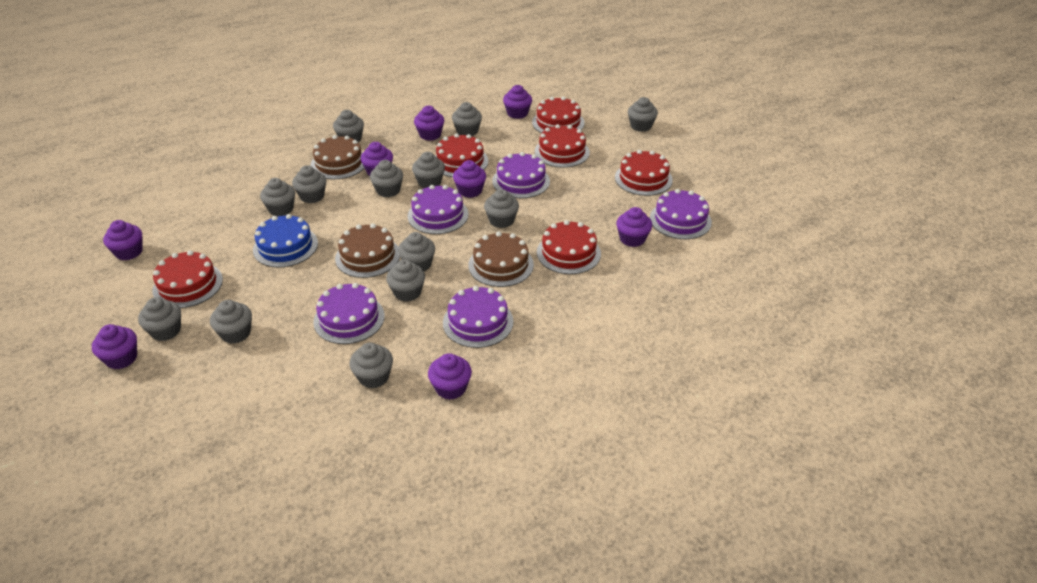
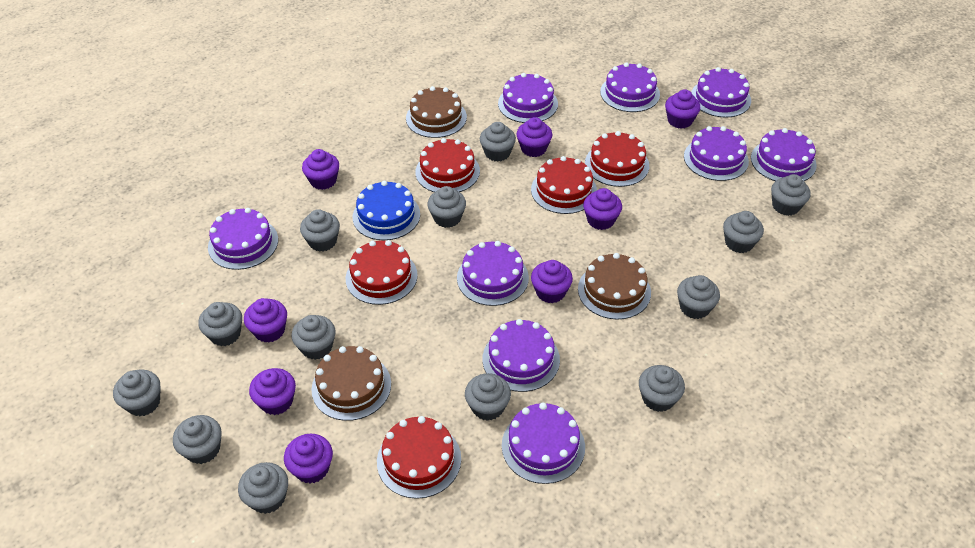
purple cake: [313,283,385,344] [408,185,469,234] [443,286,513,348] [492,152,550,198] [650,189,712,239] = 5 -> [208,208,278,270] [457,241,529,306] [482,319,560,392] [498,73,558,123] [502,403,585,484] [600,62,660,112] [684,126,749,181] [691,67,751,118] [751,128,817,181] = 9
red cake: [152,250,223,308] [435,133,488,177] [532,97,585,133] [535,124,590,168] [537,220,601,274] [615,150,673,196] = 6 -> [346,240,418,305] [377,416,461,499] [415,138,480,192] [531,156,597,214] [585,131,649,187] = 5

